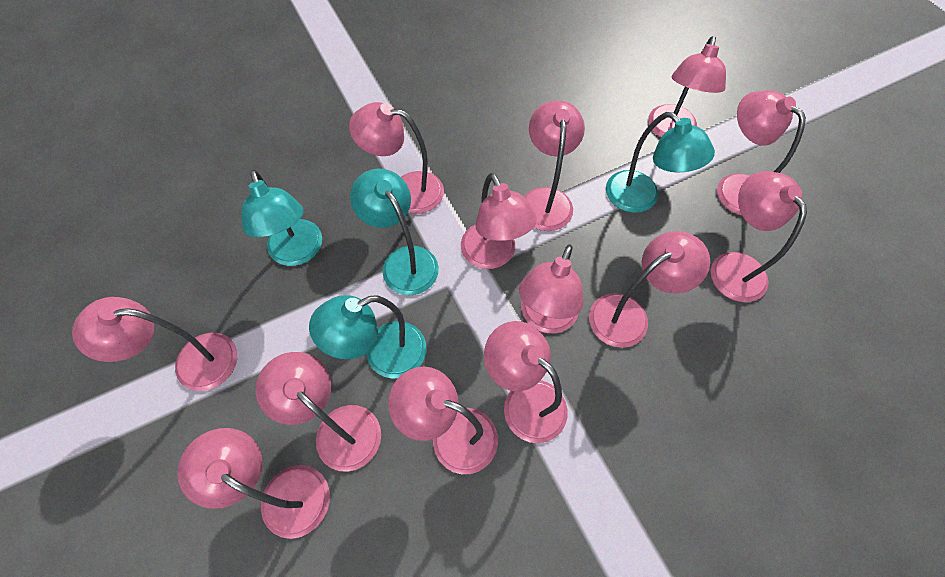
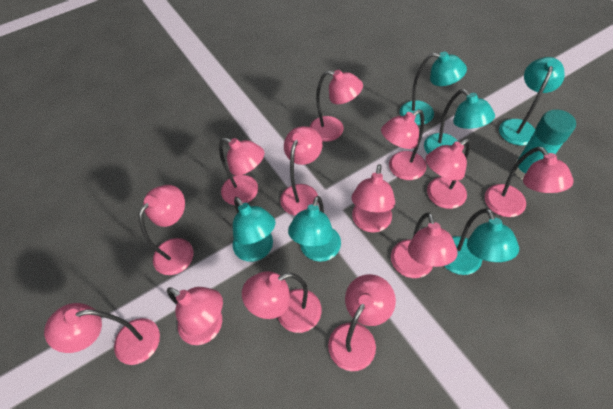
turquoise glue stick: none = 0 -> [514,109,576,180] = 1
turquoise lamp: [241,170,322,266] [309,295,426,379] [350,169,439,295] [606,112,715,213] = 4 -> [233,197,275,262] [288,196,341,262] [400,52,467,125] [424,89,495,154] [444,208,519,275] [499,57,565,145] = 6

